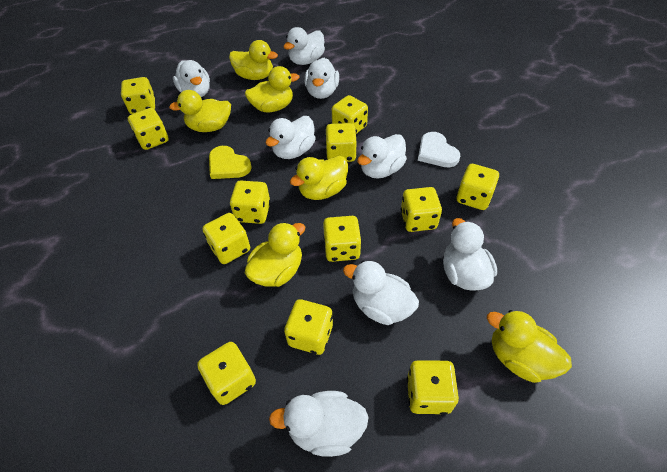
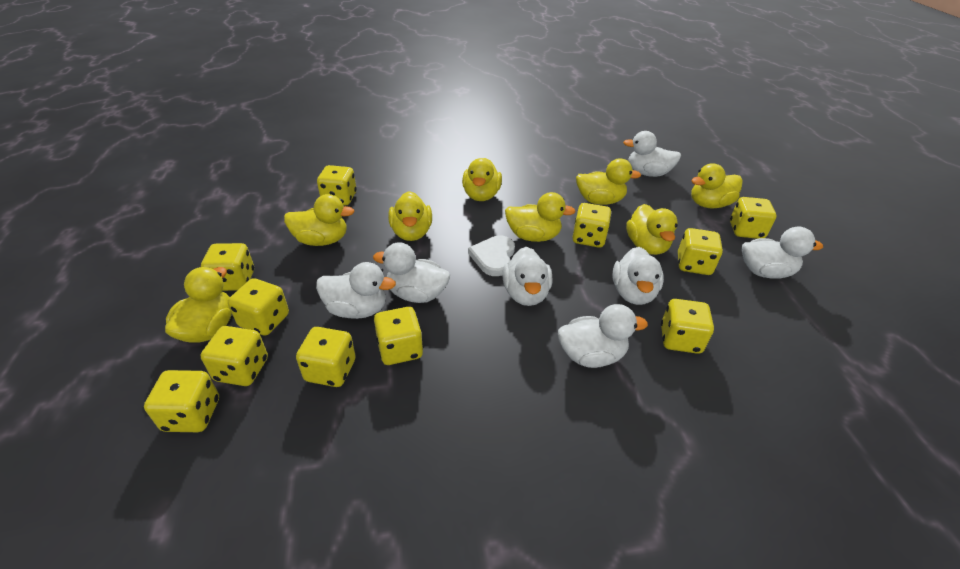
white duck: [173,60,210,97] [265,116,316,159] [269,391,369,457] [284,27,325,65] [304,58,339,99] [343,261,419,325] [357,134,407,178] [443,218,497,291] = 8 -> [316,262,396,319] [373,242,450,303] [503,247,552,306] [558,304,648,368] [612,247,664,305] [623,131,681,177] [741,227,823,279] = 7
yellow dice: [121,77,155,114] [128,108,169,150] [197,342,256,405] [202,213,250,264] [230,181,271,224] [284,299,333,355] [323,216,361,262] [325,123,357,162] [332,95,368,134] [401,187,442,232] [407,360,459,415] [457,164,499,210] = 12 -> [144,370,219,432] [201,243,254,291] [201,326,268,386] [228,278,289,336] [296,327,356,387] [317,165,356,205] [374,307,423,365] [572,203,612,248] [661,299,714,354] [678,228,723,275] [730,197,777,239] = 11
yellow duck: [169,90,231,132] [229,40,278,80] [245,66,300,112] [245,222,305,287] [290,156,348,200] [487,310,572,383] = 6 -> [165,267,232,343] [284,194,355,246] [388,191,432,241] [462,158,502,201] [505,192,576,242] [576,158,641,205] [626,204,678,255] [691,163,743,208] = 8
yellow heart: [209,146,252,179] = 1 -> none = 0

